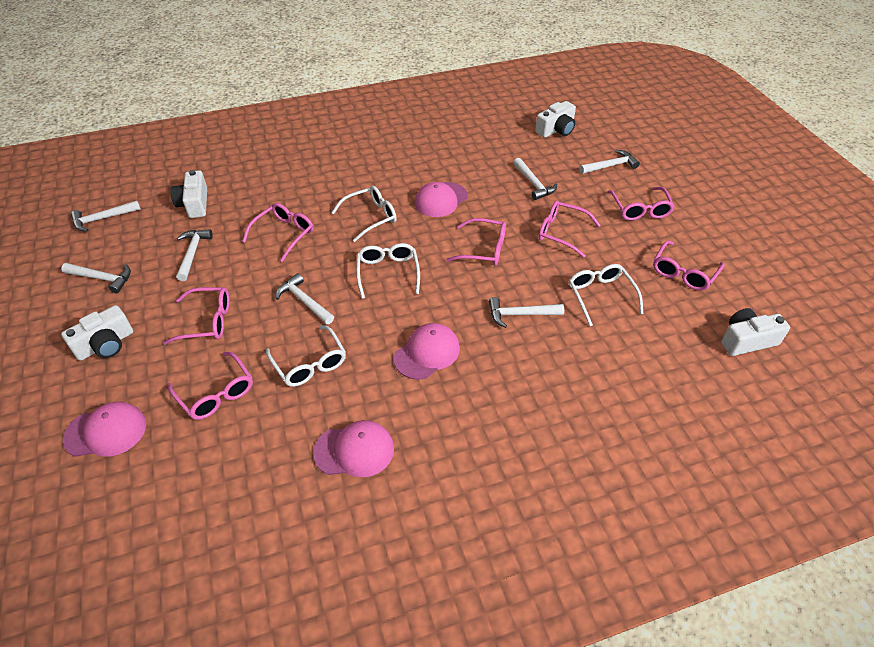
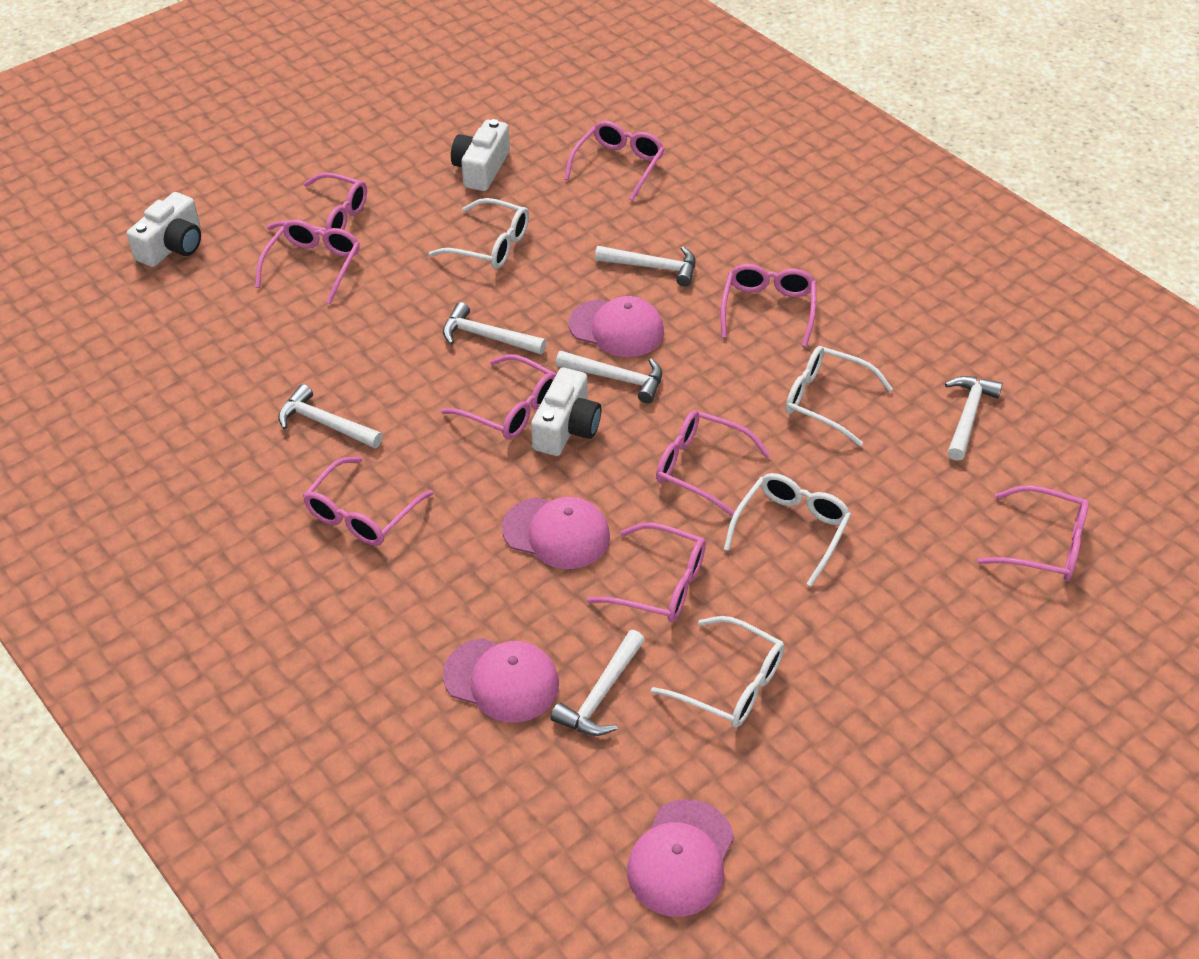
pink glasses: [163,287,230,345] [168,352,253,420] [242,203,314,262] [446,218,506,265] [538,200,600,258] [608,187,675,221] [653,241,725,291] = 7 -> [255,220,360,304] [267,172,367,232] [303,457,433,546] [441,354,556,439] [564,121,665,201] [587,522,706,622] [656,410,771,516] [721,264,816,347] [977,485,1089,581] = 9
white camera: [61,305,133,361] [170,170,207,218] [535,101,576,138] [721,308,790,356] = 4 -> [127,192,201,267] [451,119,510,191] [531,368,601,456] = 3
white hammer: [61,263,131,294] [71,201,141,232] [176,229,213,281] [276,273,334,324] [489,297,564,328] [513,158,557,200] [579,150,640,174] = 7 -> [278,384,383,448] [443,302,546,354] [551,630,645,736] [556,351,662,403] [595,246,695,286] [945,376,1003,461] = 6

